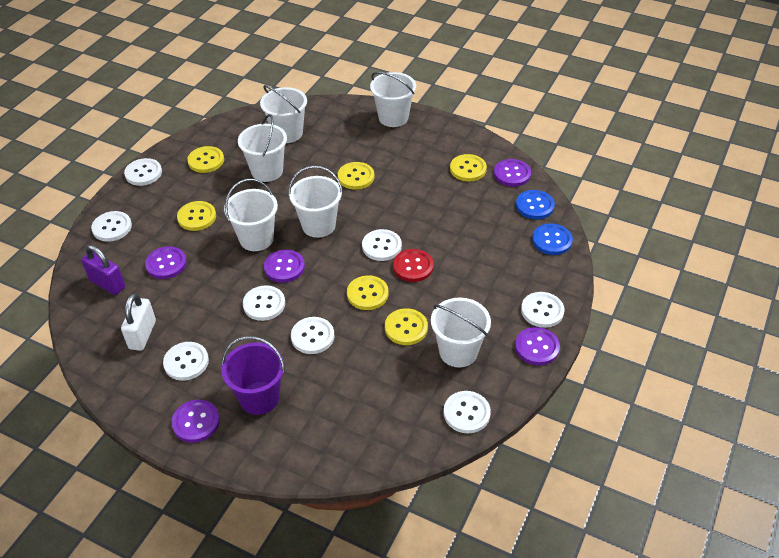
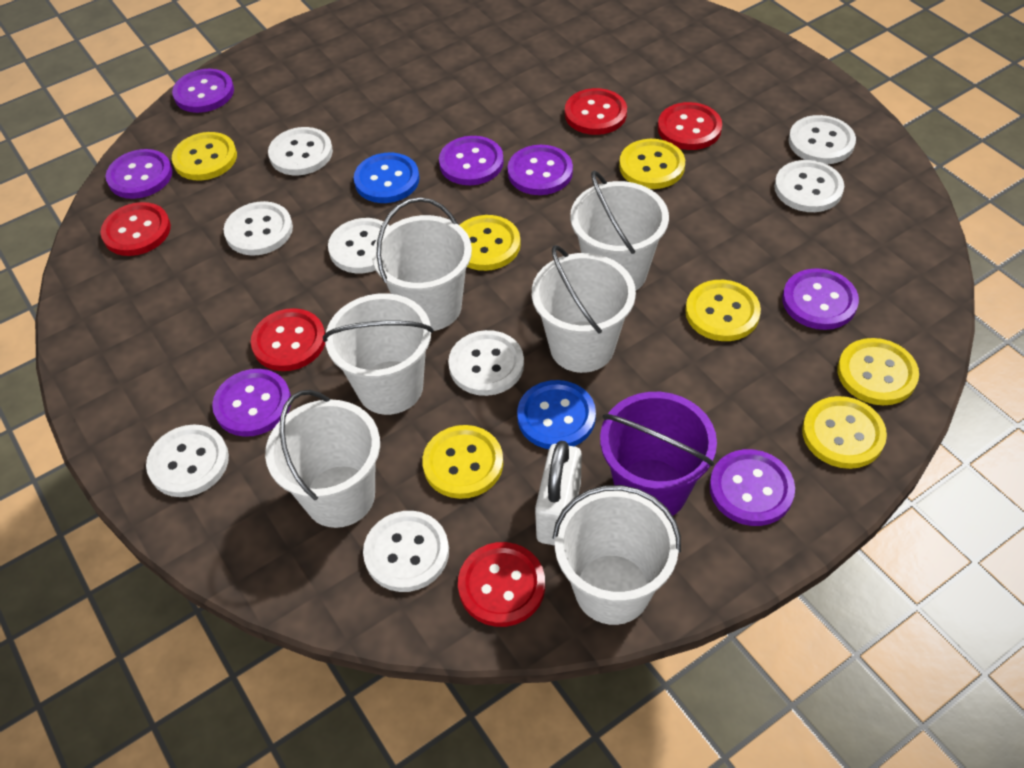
purple button: [145,246,187,279] [171,400,220,443] [264,250,305,283] [494,159,531,187] [515,327,560,365] = 5 -> [106,149,173,199] [172,69,234,113] [212,369,291,437] [439,136,504,185] [507,145,573,195] [709,449,795,526] [782,268,859,330] = 7
purple padlock: [81,245,125,295] = 1 -> none = 0
red button: [393,249,434,282] = 1 -> [100,202,171,256] [251,308,325,371] [458,542,545,627] [565,88,627,135] [658,102,722,150] = 5
yellow button: [177,201,216,231] [187,146,224,173] [338,162,374,190] [347,275,389,310] [385,308,428,345] [450,154,487,181] = 6 -> [172,132,237,180] [422,425,503,499] [459,215,521,271] [619,139,685,189] [685,280,761,341] [802,396,887,469] [837,338,919,405] = 7

